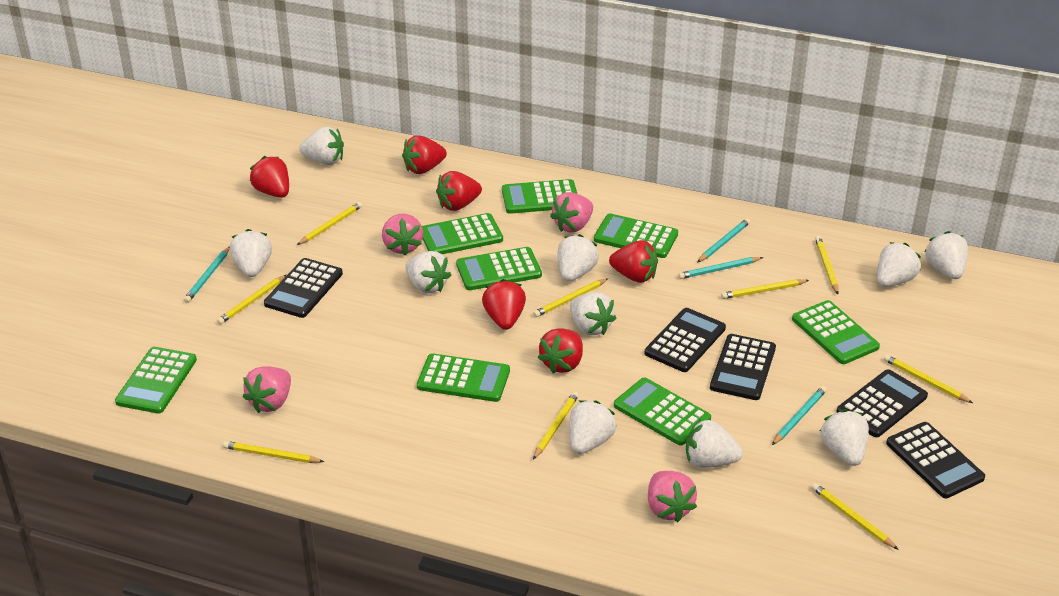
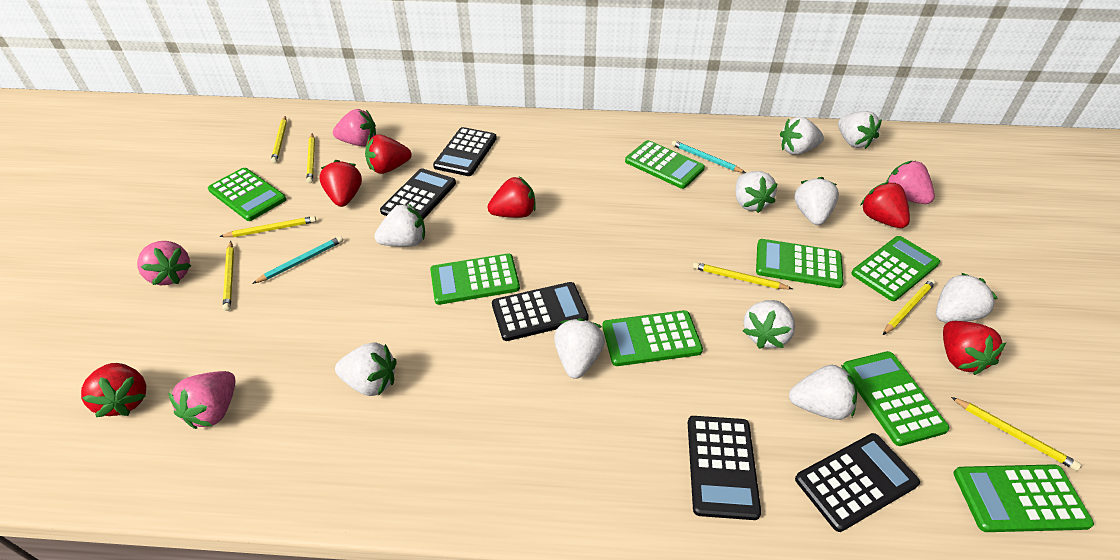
turquoise pencil: [184,246,230,303] [678,257,763,279] [697,218,750,262] [772,386,827,445] = 4 -> [252,236,343,284] [672,140,746,173] = 2
yellow pencil: [217,274,287,325] [223,441,324,463] [297,202,362,245] [533,278,608,317] [533,391,579,460] [721,279,809,299] [812,483,899,550] [815,236,839,294] [884,354,973,403] = 9 -> [219,216,316,237] [223,241,234,311] [271,116,287,163] [307,134,315,183] [693,262,792,289] [883,279,936,335] [951,397,1081,471] = 7

